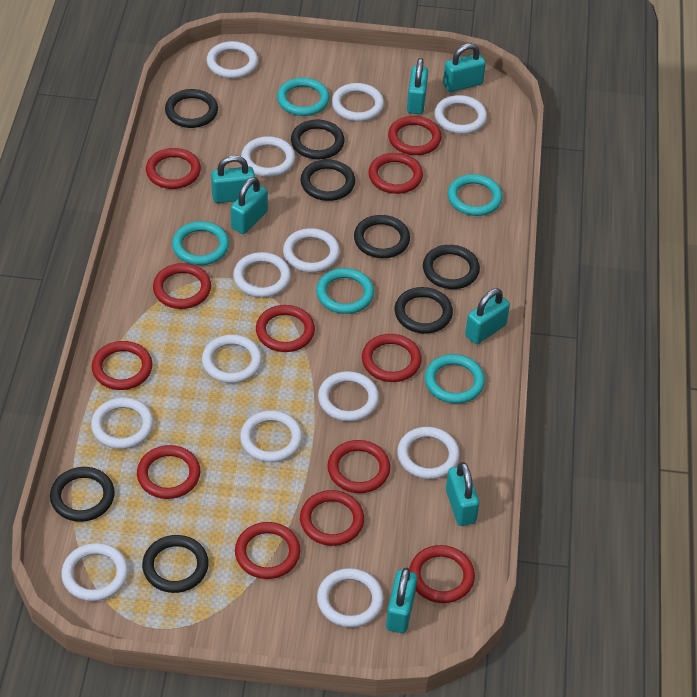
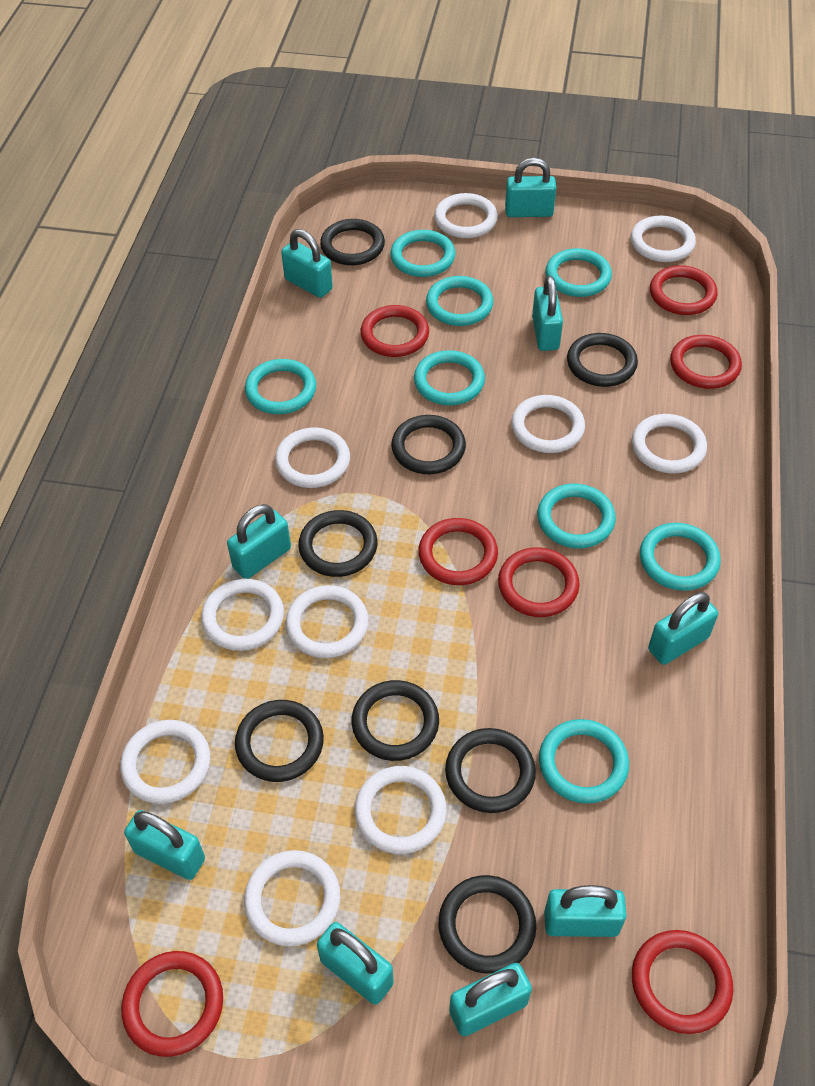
red ring: [92,341,153,390] [137,445,201,499] [146,148,201,189] [153,263,211,309] [235,522,300,579] [256,305,315,352] [300,490,364,546] [327,440,390,493] [362,334,421,382] [368,153,423,194] [388,116,441,155] [409,545,475,603] = 12 -> [121,951,223,1057] [360,305,429,357] [418,518,498,585] [498,547,580,617] [632,930,734,1034] [650,265,717,315] [670,335,742,389] = 7
turquoise padlock: [211,155,255,203] [231,177,268,234] [386,568,417,633] [407,58,428,114] [443,43,486,92] [446,462,479,526] [465,288,510,344] = 7 -> [124,810,205,880] [227,504,291,579] [281,229,333,298] [317,922,394,1005] [449,963,532,1036] [505,158,556,217] [532,276,563,351] [544,885,627,937] [648,592,718,665] = 9
turquoise ring: [172,221,229,265] [277,78,330,116] [316,268,374,314] [425,354,485,404] [448,174,503,216] = 5 -> [245,359,316,414] [390,230,455,277] [414,350,485,405] [426,276,493,326] [537,484,616,548] [539,719,629,804] [545,248,612,297] [640,523,721,591] = 8
white ring: [61,543,128,601] [91,397,154,449] [202,334,262,383] [207,41,258,78] [233,252,291,298] [240,410,302,462] [241,136,295,177] [283,228,340,272] [317,568,384,628] [318,371,379,422] [332,83,384,121] [397,427,460,479] [434,95,487,134] = 13 -> [120,720,210,804] [201,579,284,651] [244,850,341,946] [275,427,350,488] [285,585,369,658] [355,766,447,854] [434,193,498,238] [511,395,585,453] [631,216,696,262] [632,414,707,473] = 10

